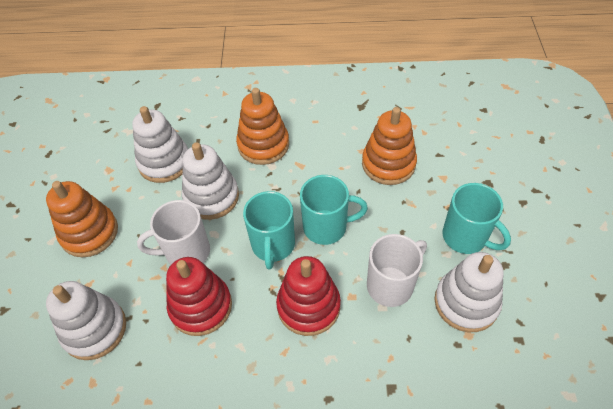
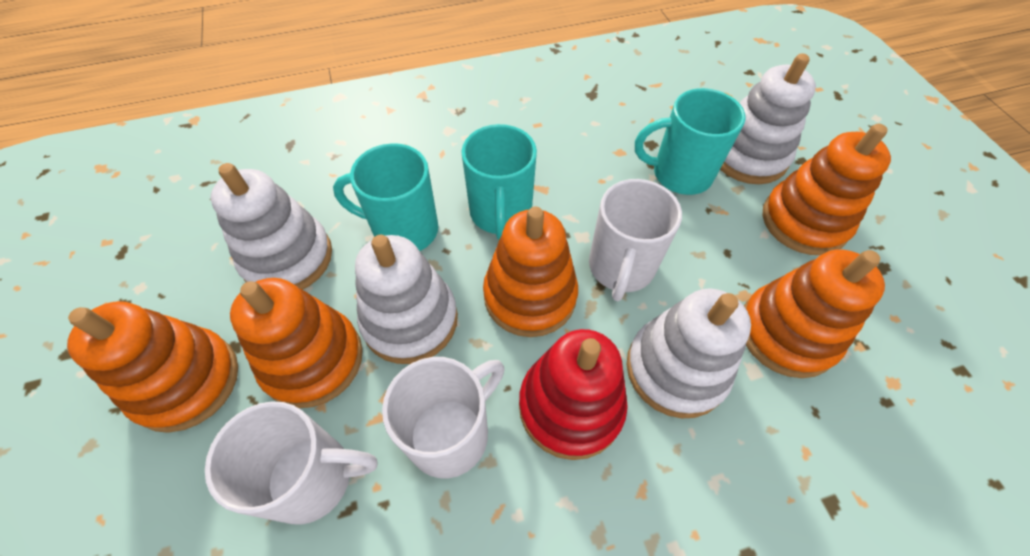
orange stacking toy: [46,181,118,257] [236,88,289,165] [362,107,417,185] = 3 -> [67,301,238,433] [230,278,363,408] [483,206,578,337] [744,249,885,378] [763,124,891,255] = 5
red stacking toy: [166,257,232,336] [276,256,341,336] = 2 -> [519,329,628,460] = 1
white mug: [137,200,210,265] [367,234,427,307] = 2 -> [205,401,377,525] [382,357,504,478] [589,179,682,301] = 3

